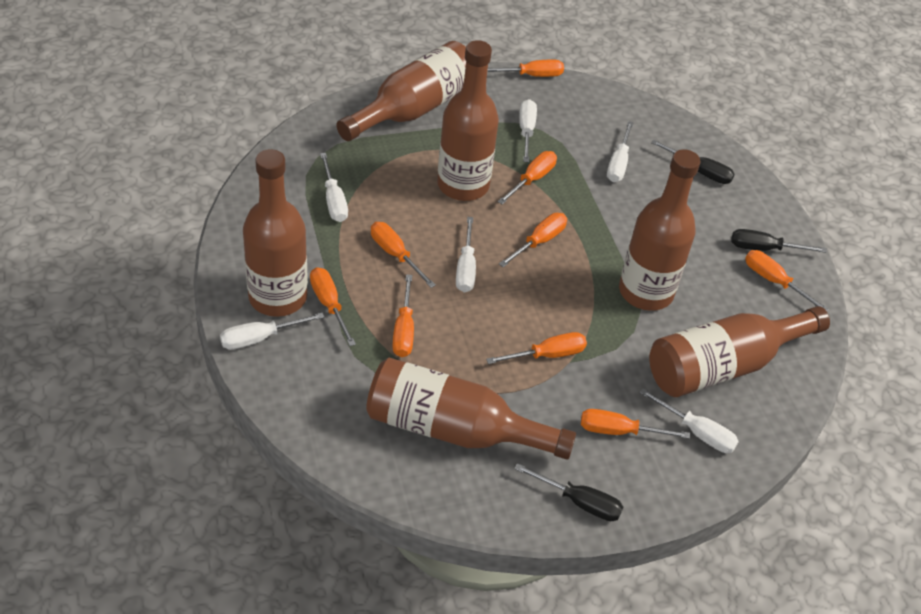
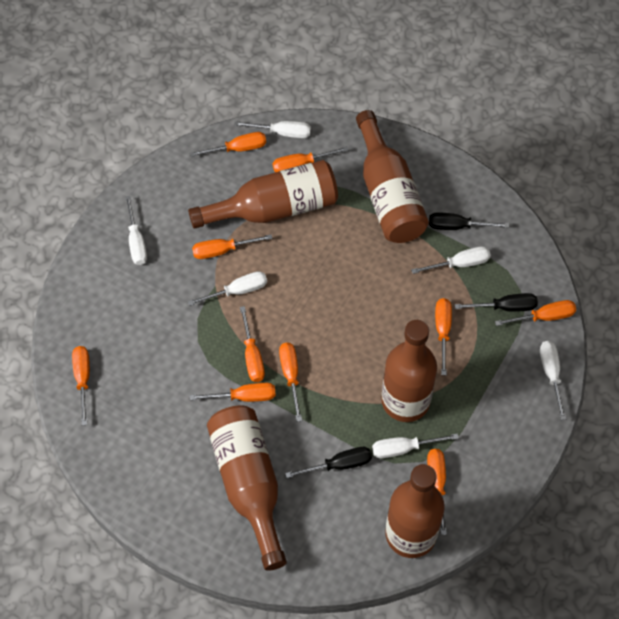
brown bottle: [243,149,308,317] [336,41,466,141] [366,358,576,460] [437,40,499,201] [619,149,700,311] [649,306,830,397] = 6 -> [188,160,338,229] [207,405,287,571] [356,110,429,243] [381,320,437,422] [386,464,445,558] = 5
orange screwdriver: [310,267,356,346] [371,222,436,288] [392,274,414,357] [486,332,587,364] [487,59,564,77] [498,151,557,205] [499,213,567,267] [581,409,690,439] [745,250,829,311] = 9 -> [72,346,90,426] [190,132,266,157] [190,383,276,402] [192,234,272,259] [240,306,265,382] [273,147,348,172] [279,342,302,422] [427,449,447,535] [435,298,452,375] [495,300,576,326] = 10

